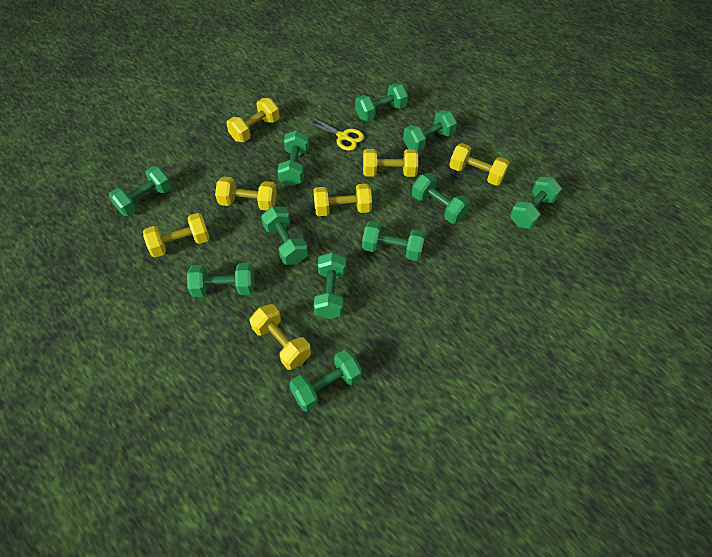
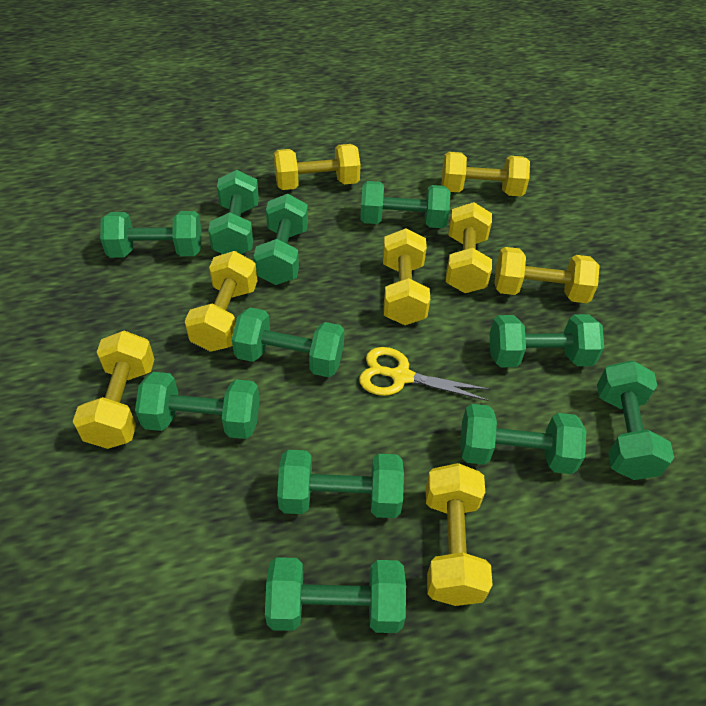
yellow dumbbell: [143,213,210,257] [215,177,277,211] [226,98,280,142] [250,304,311,370] [313,184,372,216] [363,149,418,177] [449,143,509,186] = 7 -> [73,331,154,449] [185,251,258,352] [274,144,361,190] [383,228,430,325] [426,463,493,606] [441,152,530,196] [446,202,492,293] [494,247,600,303] = 8

